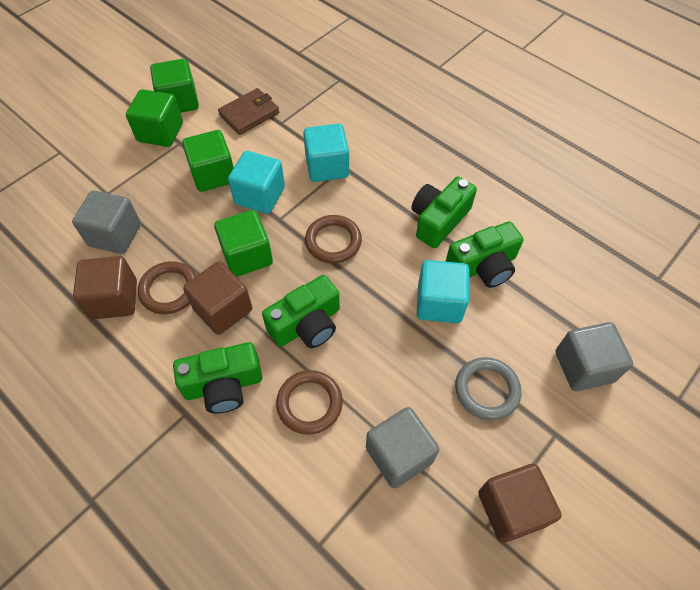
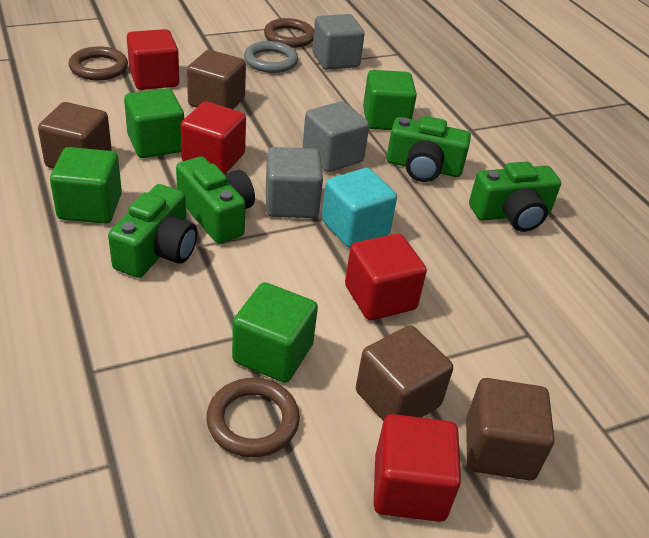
brown cube: [73,256,137,319] [183,261,252,335] [478,464,562,543] = 3 -> [38,102,112,169] [187,50,246,109] [356,325,453,421] [466,378,554,481] = 4
brown wallet: [218,88,279,135] = 1 -> none = 0
red cube: none = 0 -> [127,29,179,90] [180,102,246,174] [345,234,427,321] [373,414,461,522] = 4
turquoise cube: [228,151,285,214] [303,124,349,182] [416,260,469,323] = 3 -> [322,168,397,248] = 1

